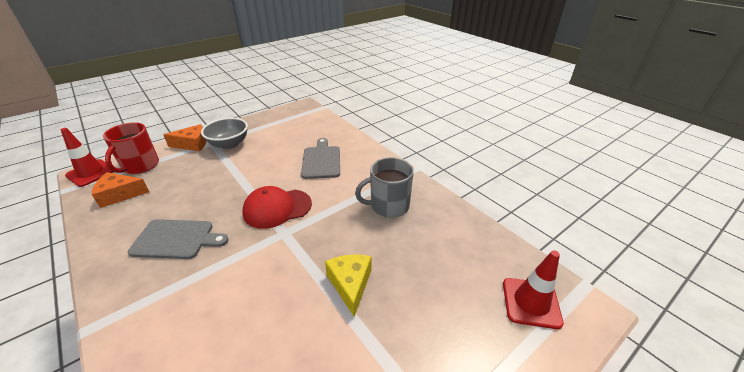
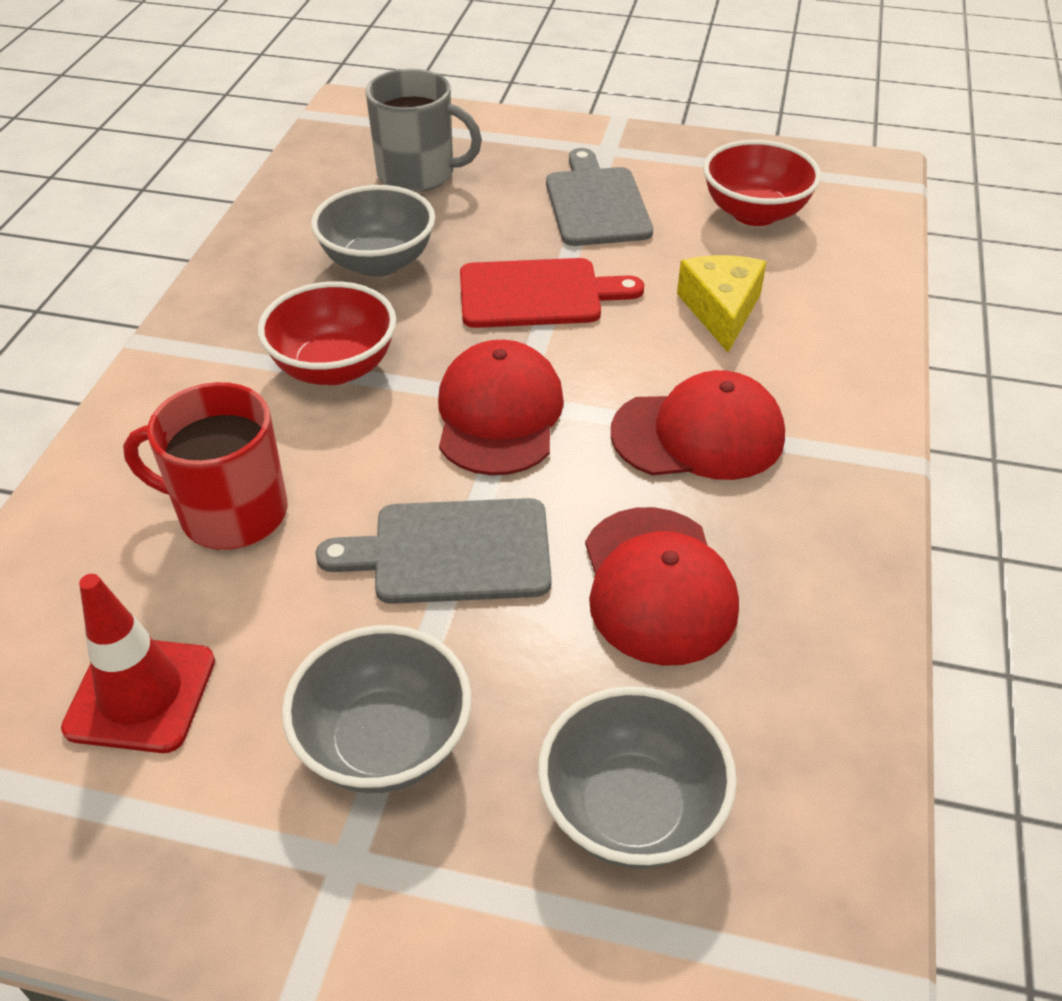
grey bowl: [201,118,248,149] = 1 -> [282,625,472,793] [311,185,435,277] [538,686,737,869] = 3
orange cheese: [92,172,149,208] [164,124,206,151] = 2 -> none = 0
red bowl: none = 0 -> [258,281,396,385] [703,140,821,226] = 2
red cap: [242,186,312,229] = 1 -> [438,340,564,475] [585,507,739,666] [611,370,785,480] = 3
red cutting board: none = 0 -> [460,258,644,328] = 1
red traffic cone: [61,128,113,187] [503,250,564,329] = 2 -> [61,574,215,753] = 1

